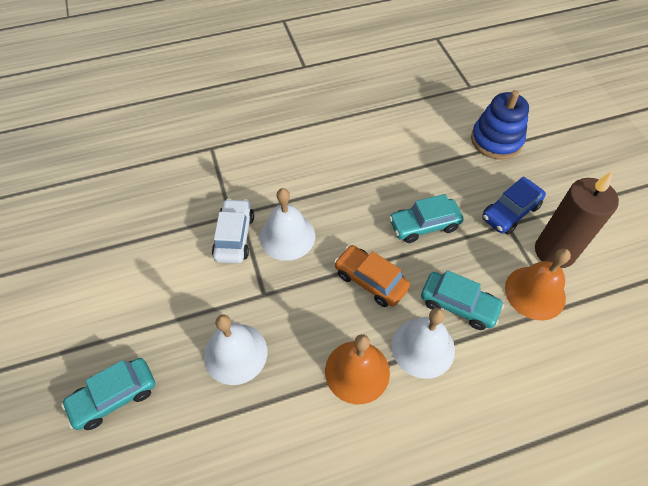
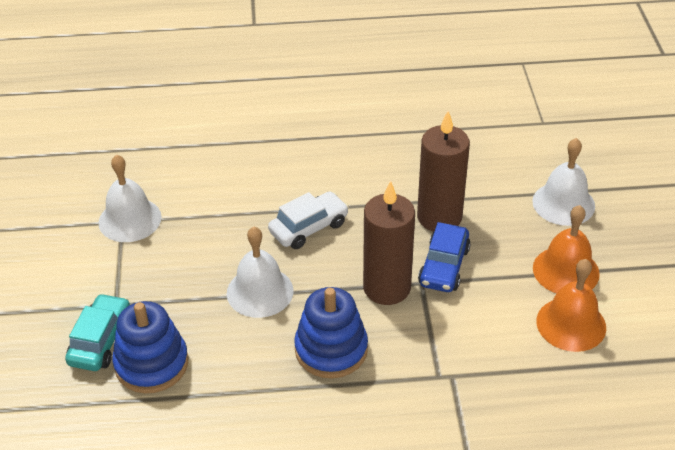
blue stacking toy: [471,90,529,159] = 1 -> [112,301,188,393] [294,287,368,378] = 2
brown candle: [535,172,619,268] = 1 -> [363,181,415,305] [417,111,470,232] = 2
orange car: [334,245,410,307] = 1 -> none = 0
turquoise car: [61,358,155,430] [389,194,464,243] [421,270,504,330] = 3 -> [65,293,130,371] = 1

